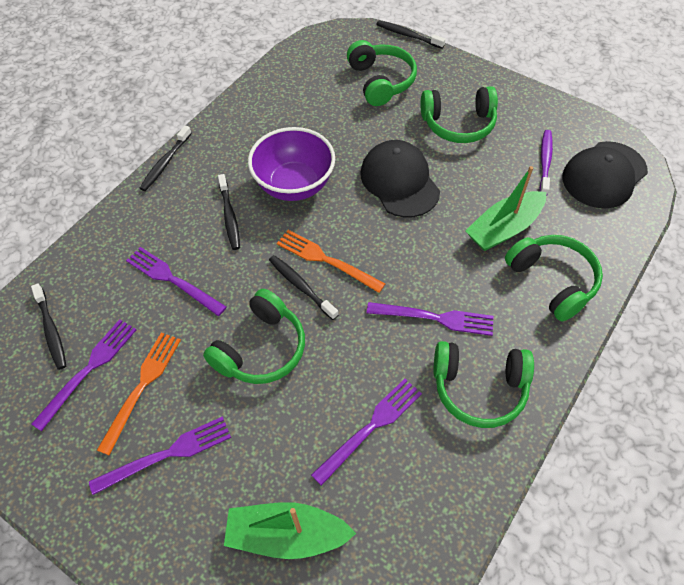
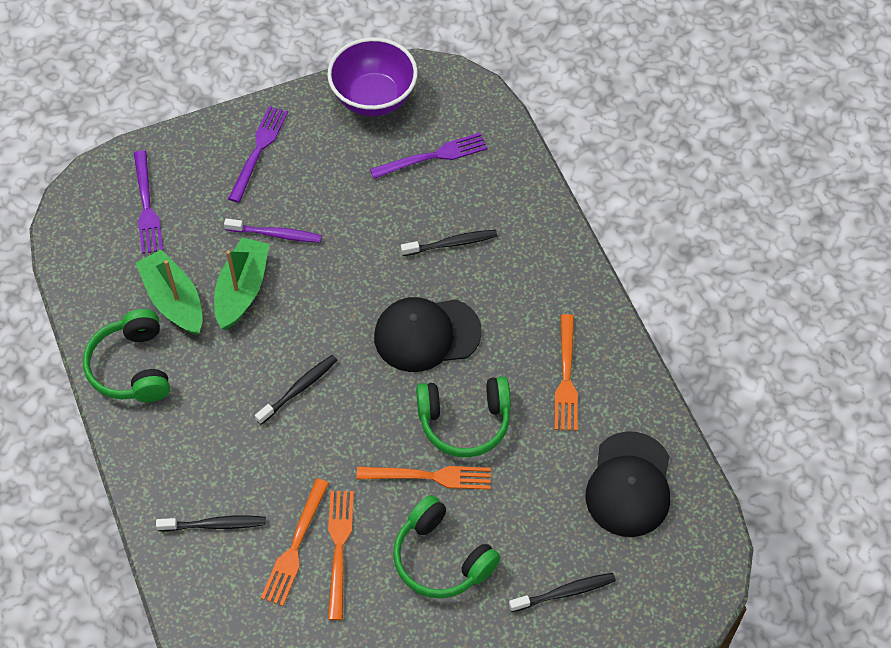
black toothbrush: [31,283,66,370] [140,125,192,191] [218,174,240,250] [269,255,338,320] [376,21,445,49] = 5 -> [156,515,266,532] [255,355,338,425] [401,230,498,256] [509,573,616,612] = 4
green headphones: [203,289,305,384] [347,40,417,106] [421,86,498,143] [433,341,534,428] [505,235,603,322] = 5 -> [83,309,170,402] [393,495,501,599] [416,376,511,457] = 3
orange fork: [97,333,181,455] [277,230,385,293] = 2 -> [261,478,329,606] [328,491,354,620] [357,466,491,490] [555,314,578,431] = 4
purple fork: [32,319,137,431] [89,416,231,495] [126,247,227,316] [311,379,422,486] [367,302,494,336] = 5 -> [134,150,163,254] [228,106,288,203] [370,133,488,179] = 3

